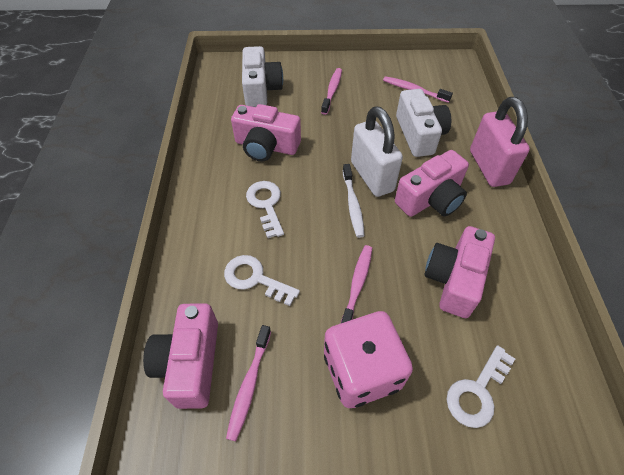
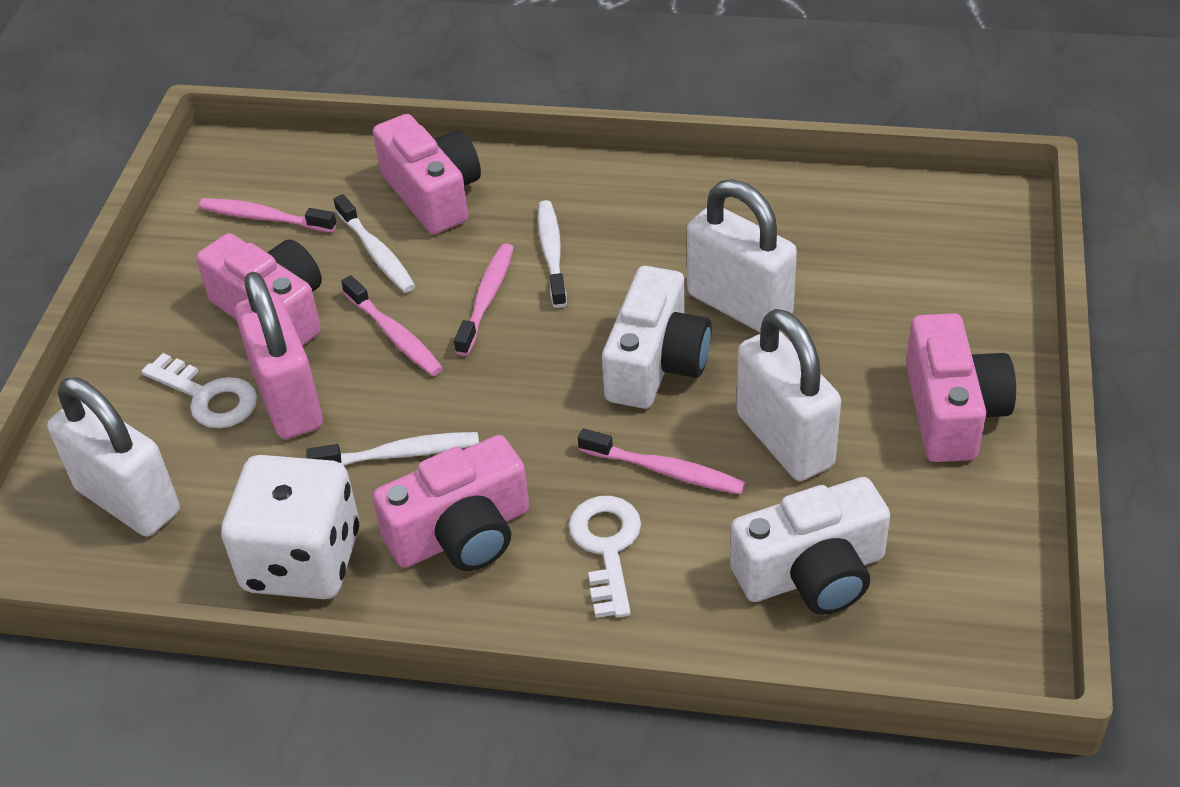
pink dice: [324,311,413,408] = 1 -> none = 0
white dice: none = 0 -> [221,455,360,599] = 1
white key: [224,255,300,306] [246,181,284,238] [446,345,515,428] = 3 -> [141,353,257,428] [569,496,641,618] = 2
white padlock: [351,106,403,197] = 1 -> [47,377,180,537] [687,179,797,332] [736,309,841,481] = 3
white toothbrush: [343,164,364,238] = 1 -> [306,432,479,465] [333,194,415,293] [538,200,567,308] = 3

